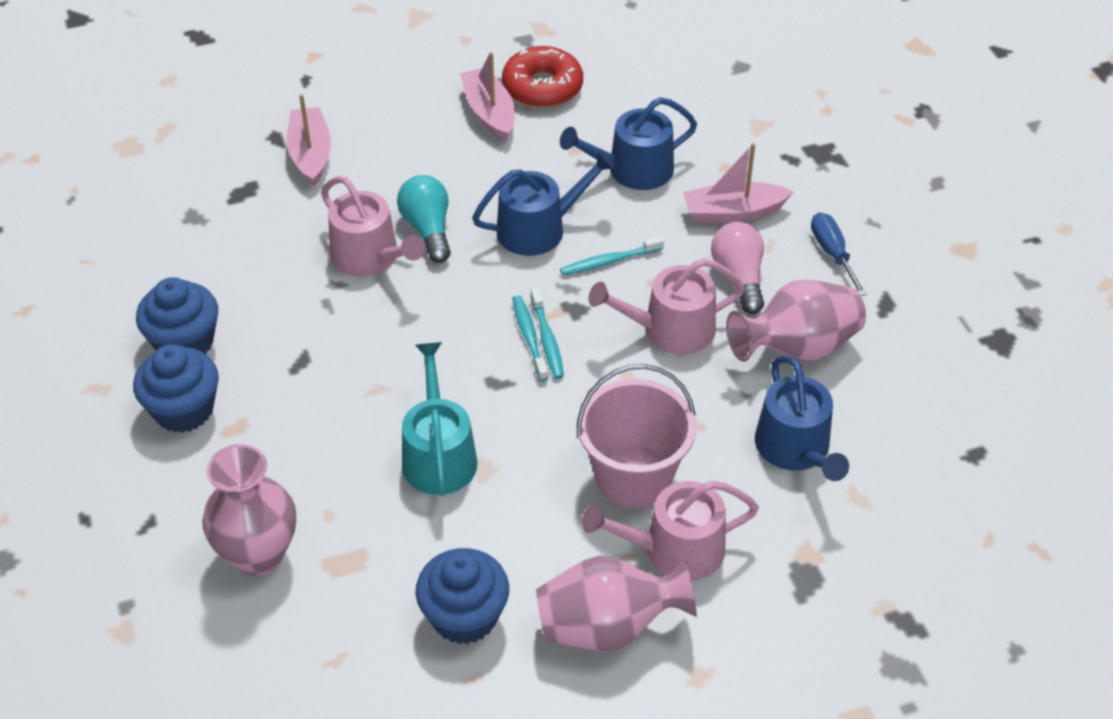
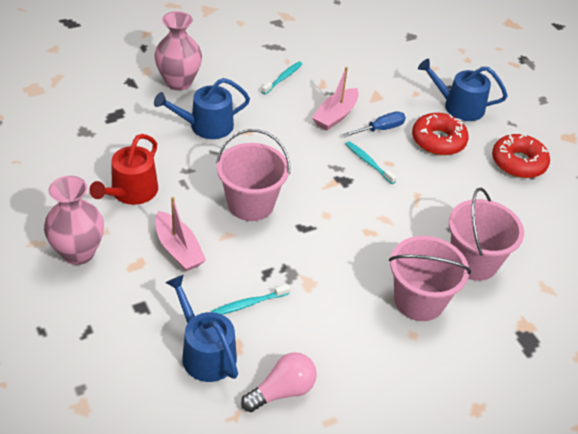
blue cupcake: [133,344,219,433] [136,277,218,354] [415,548,509,644] = 3 -> none = 0
pink boat: [287,94,331,186] [460,52,515,142] [683,143,794,223] = 3 -> [155,197,206,271] [312,67,359,130] = 2
pink bucket: [577,364,696,508] = 1 -> [216,129,290,221] [389,236,471,321] [449,187,524,281] = 3
pink vase: [202,444,296,576] [536,555,697,652] [726,279,866,362] = 3 -> [44,176,104,265] [154,11,202,91] = 2
pink watering can: [321,176,424,277] [582,481,759,581] [588,258,745,355] = 3 -> none = 0
red donut: [502,46,583,108] = 1 -> [412,113,469,156] [492,133,550,178] = 2
red watering can: none = 0 -> [89,134,158,205] = 1
turquoise light bulb: [397,175,451,263] = 1 -> none = 0
turquoise watering can: [402,342,477,496] = 1 -> none = 0

